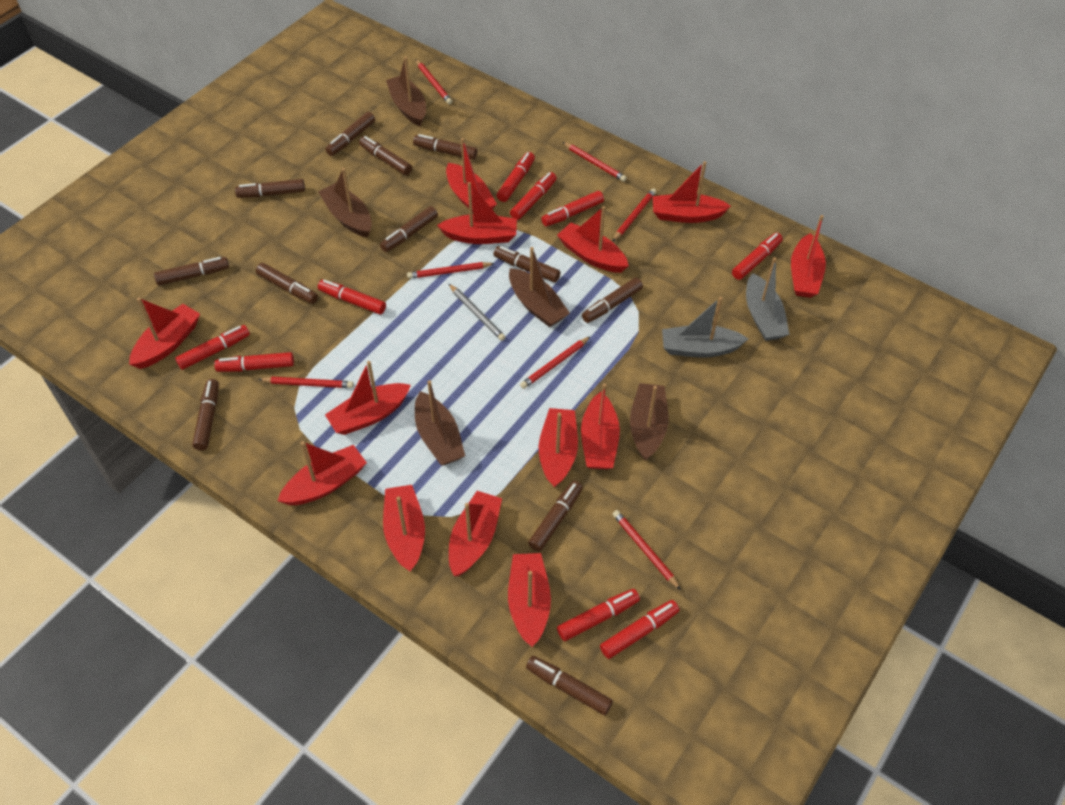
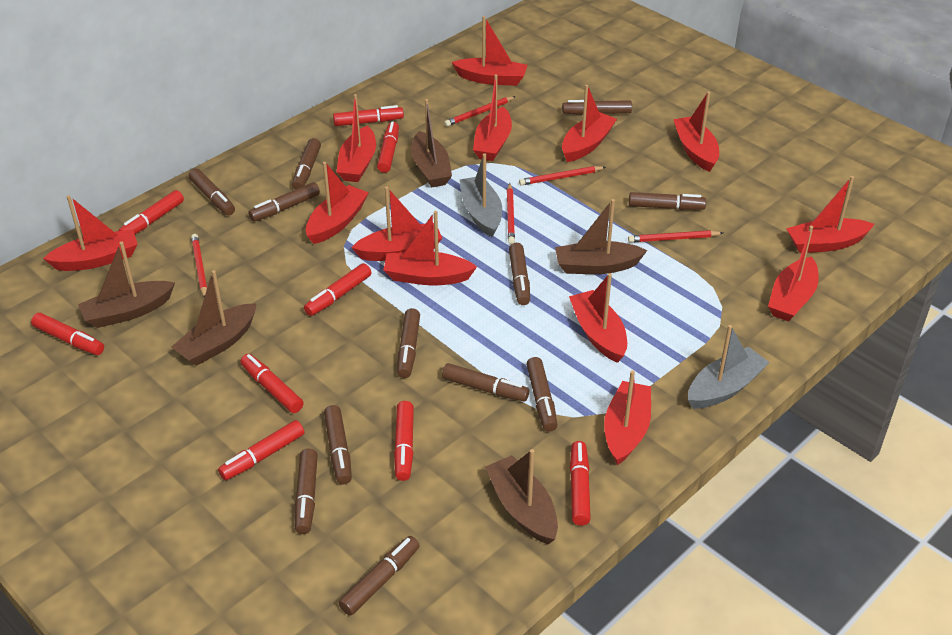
grey pencil: [449,284,505,341] = 1 -> none = 0
red pencil: [258,377,353,388] [407,262,495,279] [416,60,452,104] [520,336,591,389] [563,142,627,182] [612,188,656,242] [613,510,681,590] = 7 -> [191,234,207,297] [444,96,516,127] [507,183,515,244] [519,166,606,186] [628,230,723,243] = 5

